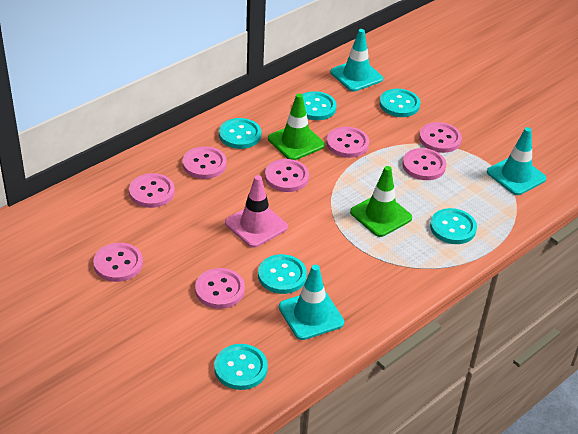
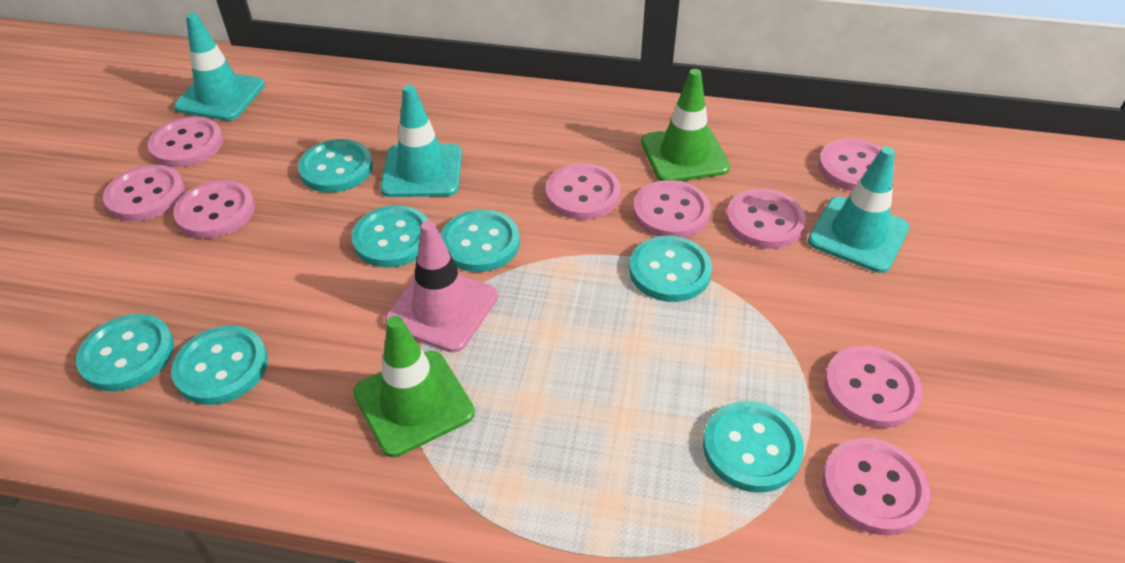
pink button: [93,243,143,282] [129,173,175,208] [183,146,227,179] [195,268,245,309] [265,159,309,192] [327,127,369,158] [402,148,446,180] [419,122,462,153] = 8 -> [103,165,185,221] [148,117,223,167] [173,180,255,239] [546,163,621,220] [633,180,711,238] [726,189,806,249] [818,139,895,191] [822,438,930,535] [824,346,923,428] = 9
turquoise button: [214,344,268,390] [219,118,261,149] [258,254,307,294] [302,91,337,120] [379,89,420,117] [430,208,477,244] = 6 -> [76,314,174,391] [171,326,268,405] [298,139,373,193] [352,205,429,267] [441,209,520,272] [629,236,712,302] [703,401,804,493] = 7

